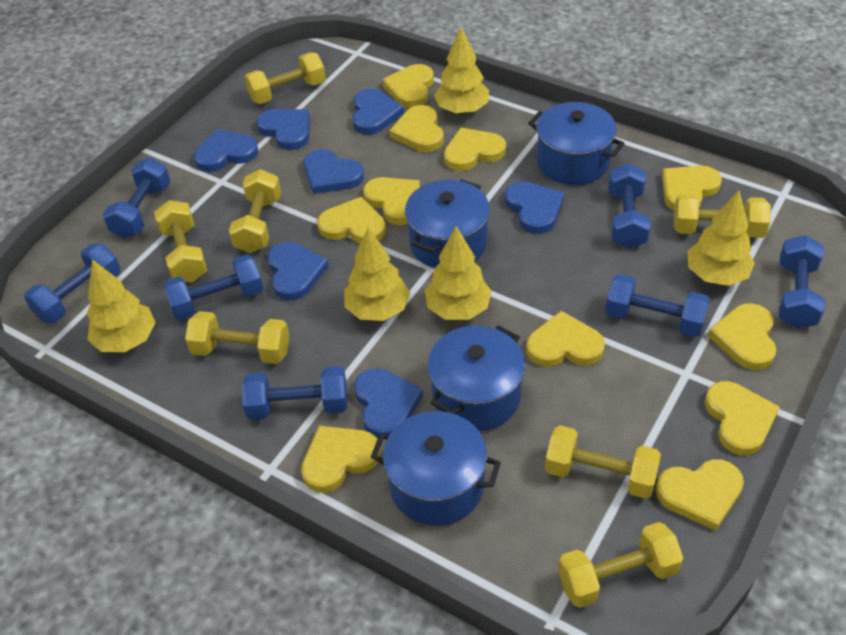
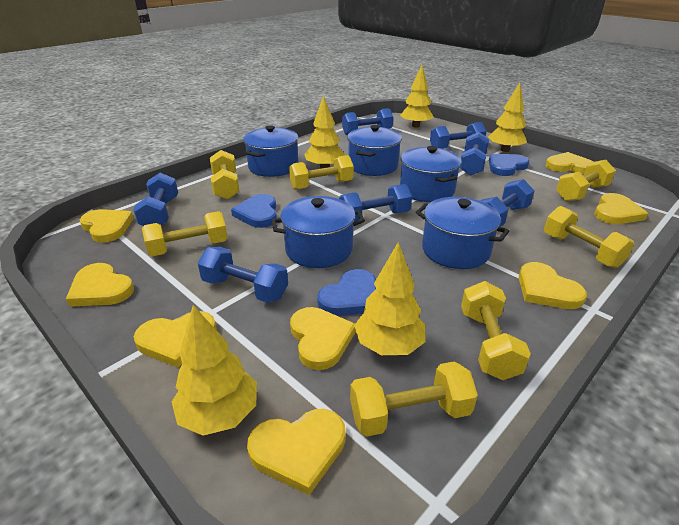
blue heart: [194,129,258,172] [257,109,310,150] [267,242,329,300] [304,149,364,194] [352,88,404,135] [354,368,423,438] [505,181,564,234] = 7 -> [231,194,277,228] [317,269,376,316] [489,154,529,176] = 3
blue pot: [371,411,501,526] [405,179,490,268] [428,325,525,431] [528,102,625,185] = 4 -> [243,125,298,177] [272,196,365,268] [347,125,402,176] [400,146,462,202] [416,197,509,269] = 5
yellow heart: [301,426,381,493] [317,197,386,244] [363,177,420,225] [382,64,434,108] [389,105,444,152] [444,128,506,171] [526,311,605,367] [655,459,744,531] [662,166,722,211] [705,381,780,455] [708,303,777,370] = 11 -> [66,263,134,307] [80,209,134,243] [134,311,217,368] [247,409,346,495] [290,307,356,370] [519,262,587,309] [545,152,593,174] [594,193,648,224] = 8

